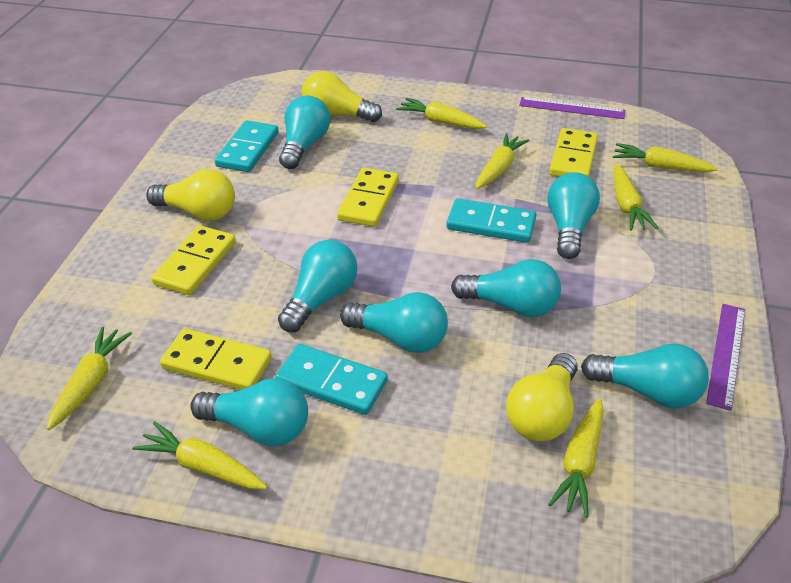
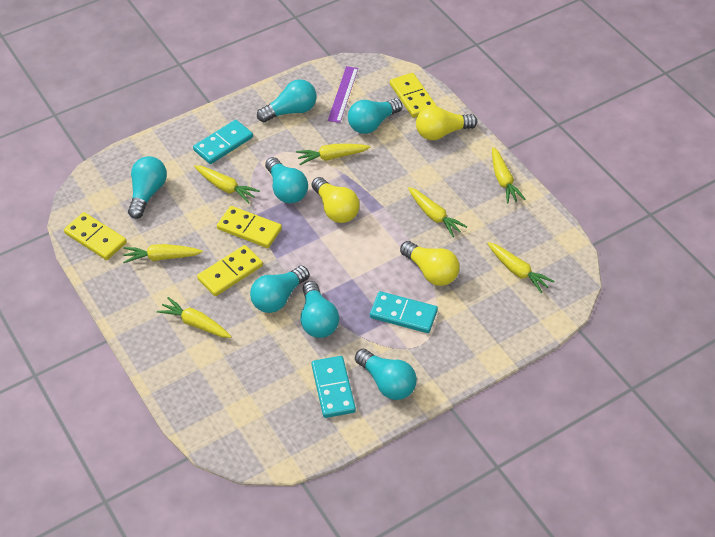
purple ruler: [519,97,625,119] [706,304,745,411] = 2 -> [328,66,358,123] = 1

